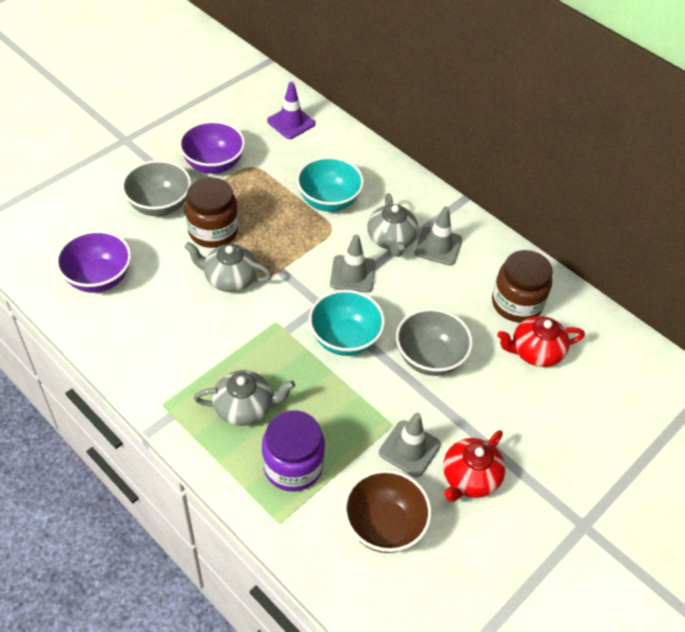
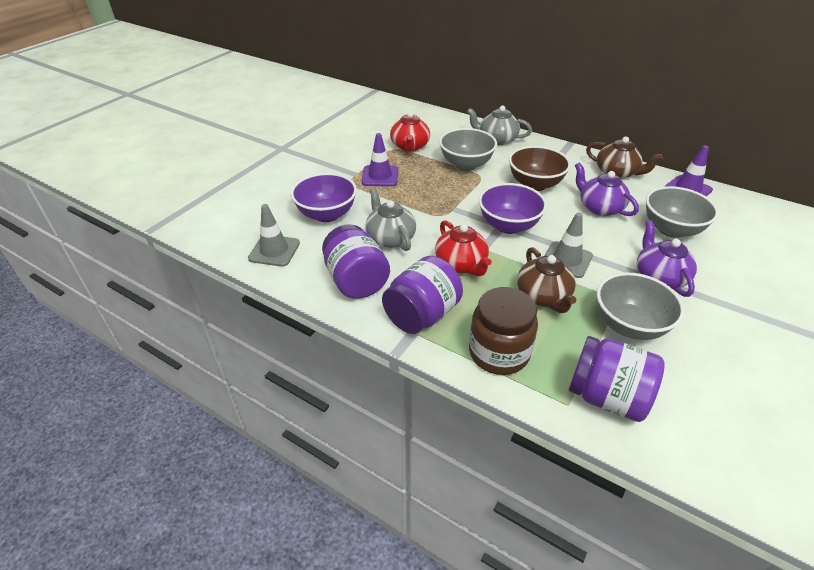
brown jar: [185,177,238,248] [492,250,553,322] = 2 -> [469,287,538,375] = 1
brown teapot: none = 0 -> [517,247,577,313] [586,137,663,179] = 2
grey bowl: [122,160,191,216] [396,308,473,376] = 2 -> [439,128,497,171] [597,272,685,340] [646,186,719,238] = 3
grey teapot: [184,242,272,292] [194,370,295,426] [367,193,418,257] = 3 -> [365,188,416,251] [467,106,532,145] = 2
grey traffic cone: [330,234,375,293] [379,413,441,477] [415,207,462,265] = 3 -> [248,204,300,267] [544,213,593,278] = 2
purple jar: [262,410,325,492] = 1 -> [322,224,390,299] [382,256,463,334] [569,336,665,422] = 3
purple teapot: none = 0 -> [575,162,639,216] [637,220,697,297] = 2
purple traffic cone: [267,82,315,139] = 1 -> [362,133,398,186] [664,145,713,196] = 2
turquoise bowl: [297,157,364,212] [309,290,385,356] = 2 -> none = 0

